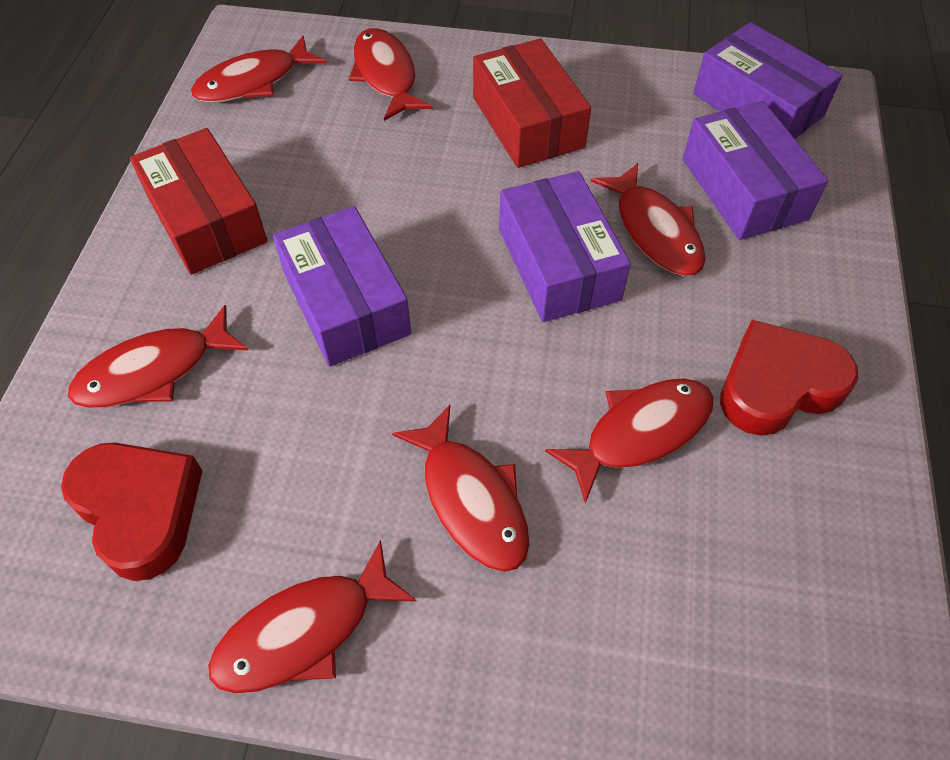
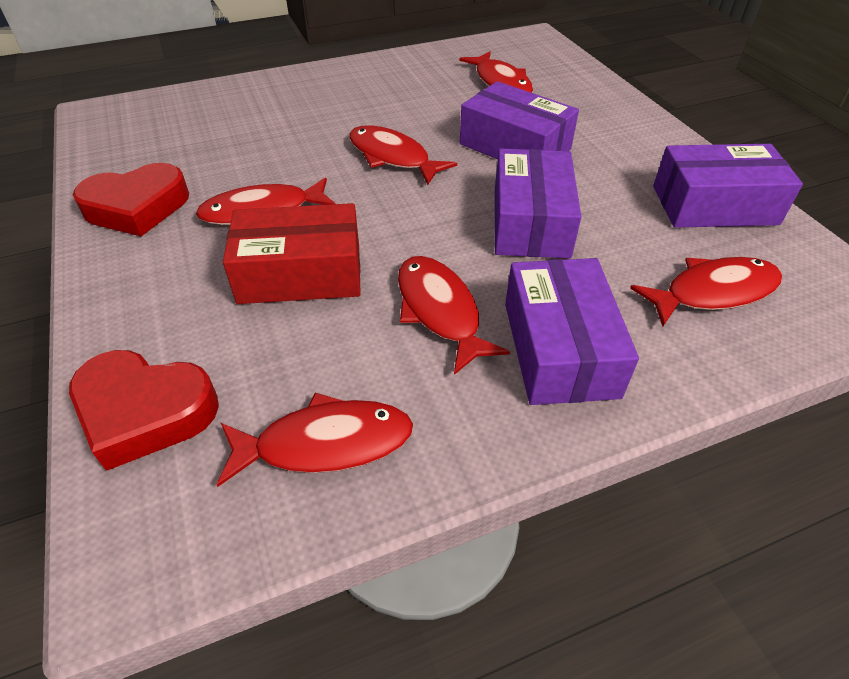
red box: [130,128,268,275] [473,38,591,168] = 2 -> [223,203,361,304] = 1
red fish: [68,305,249,408] [191,35,327,103] [208,540,417,694] [349,28,433,121] [392,405,530,572] [545,378,714,504] [591,163,706,276] = 7 -> [196,177,335,225] [217,393,413,487] [349,125,457,185] [398,256,510,375] [459,51,533,93] [630,257,782,326] = 6

